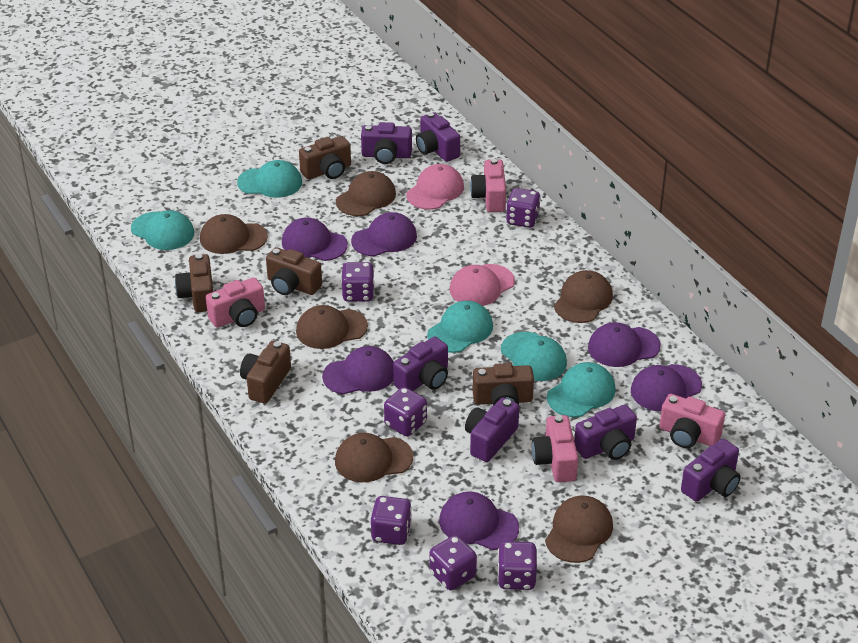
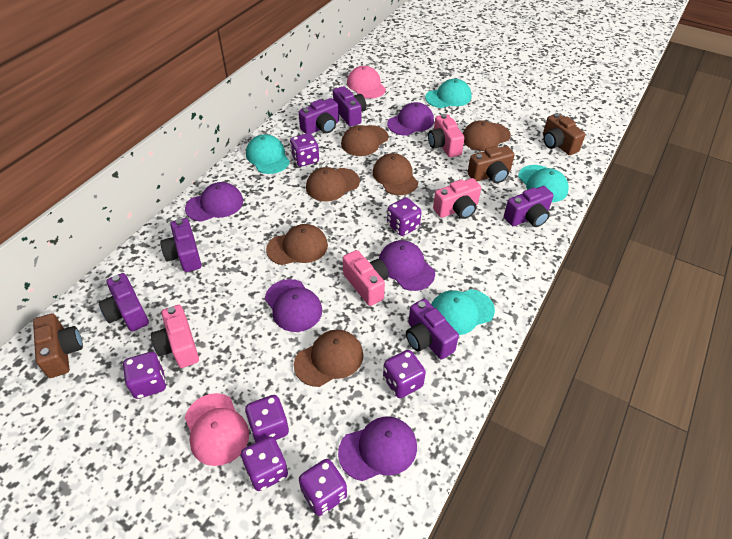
brown camera: [175,254,213,312] [240,341,291,404] [266,247,322,295] [299,136,351,179] [473,363,534,405] = 5 -> [33,313,83,378] [468,146,515,183] [543,113,585,155] = 3
purple cap: [282,218,348,261] [322,346,394,394] [351,212,417,257] [439,491,519,550] [588,322,661,367] [631,364,702,411] = 6 -> [185,182,243,222] [265,279,322,332] [338,416,417,481] [379,240,435,291] [387,102,434,136] = 5
purple dice: [341,262,375,302] [371,496,412,545] [384,387,427,436] [429,535,477,590] [497,541,537,590] [506,188,541,228] = 6 -> [123,352,166,399] [241,436,288,491] [245,395,289,442] [290,133,319,167] [299,459,347,516] [383,350,426,398] [387,197,421,236] = 7
turquoise cap: [131,210,194,250] [237,160,302,198] [427,301,493,353] [501,332,567,381] [547,362,616,417] = 5 -> [246,134,290,174] [425,79,472,108] [431,289,495,335] [518,165,569,202] = 4

